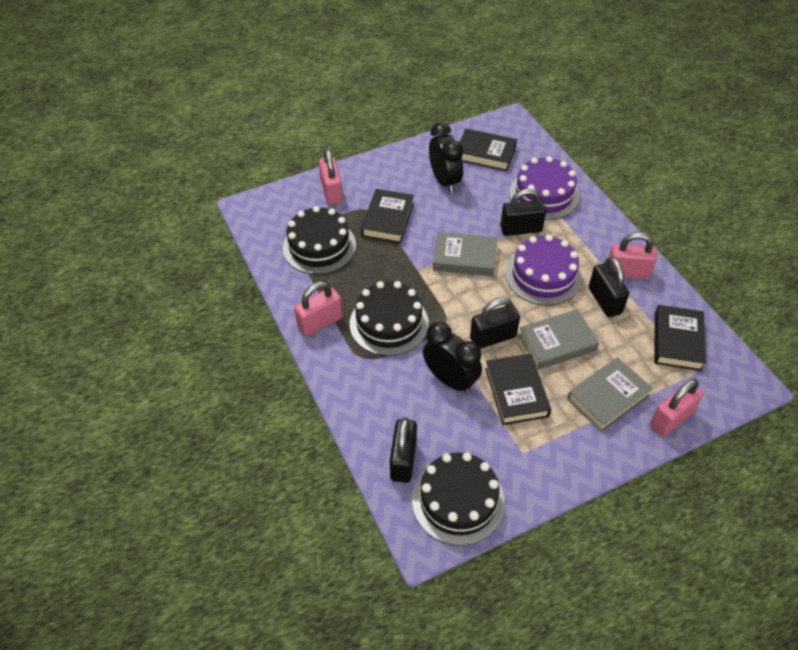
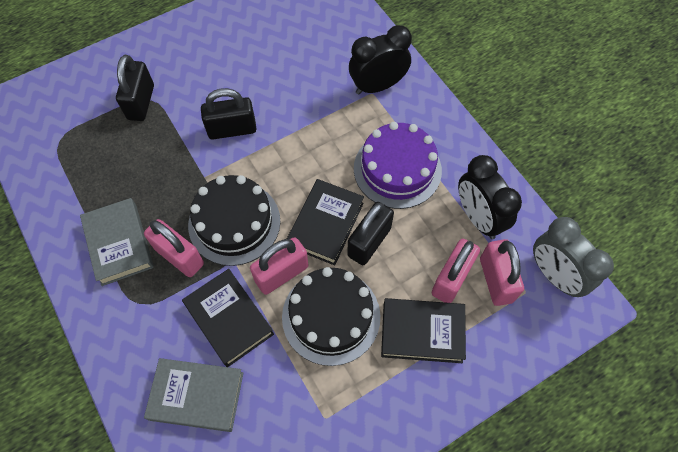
black book: [361,189,414,243] [459,129,517,171] [485,353,551,425] [654,305,706,371] = 4 -> [182,269,274,367] [287,179,364,265] [381,298,466,363] = 3
black cake: [283,206,356,274] [350,281,429,356] [412,452,505,546] = 3 -> [188,175,280,266] [282,267,380,366] = 2
black padlock: [390,417,417,483] [470,298,520,349] [500,189,546,236] [589,257,629,317] = 4 -> [116,55,154,121] [201,88,257,139] [347,202,394,265] = 3
grey book: [433,232,497,276] [518,309,599,370] [567,357,653,432] = 3 -> [80,198,154,286] [144,358,243,432] = 2
grey clock: none = 0 -> [533,217,614,297] = 1
purple cake: [505,235,582,305] [509,156,579,220] = 2 -> [354,122,442,209] = 1

